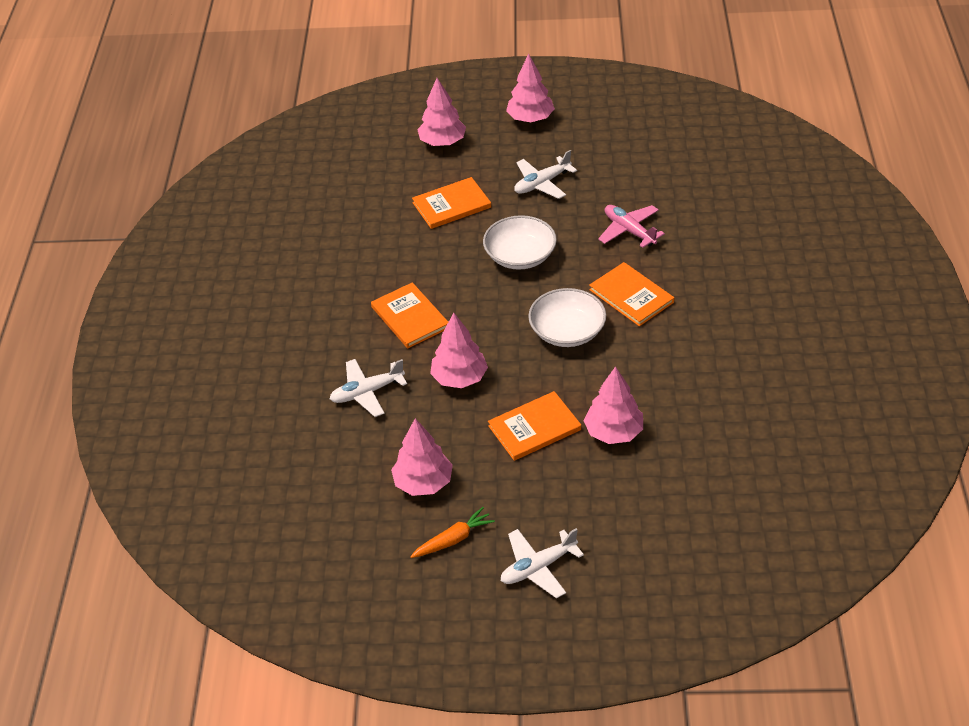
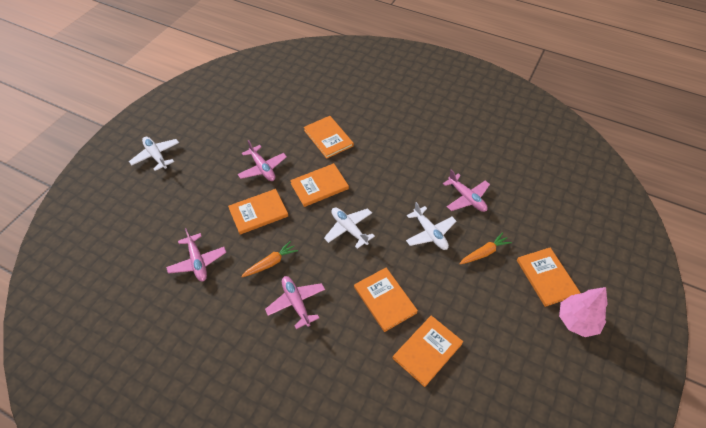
orange book: [371,282,448,348] [412,177,491,229] [488,391,581,461] [589,262,674,326] = 4 -> [228,189,288,235] [290,163,349,207] [304,116,354,159] [354,268,418,332] [393,315,463,387] [517,247,580,307] = 6
orange carrot: [410,507,495,558] = 1 -> [241,241,298,277] [459,232,512,264] = 2
pink plane: [598,205,665,248] = 1 -> [166,228,226,281] [237,140,287,181] [265,276,325,329] [443,170,490,212] = 4
pink tree: [391,418,453,496] [417,78,466,146] [430,313,488,388] [506,54,555,122] [583,366,643,444] = 5 -> [559,287,608,337] = 1
white bowl: [483,215,557,270] [528,288,606,347] = 2 -> none = 0

